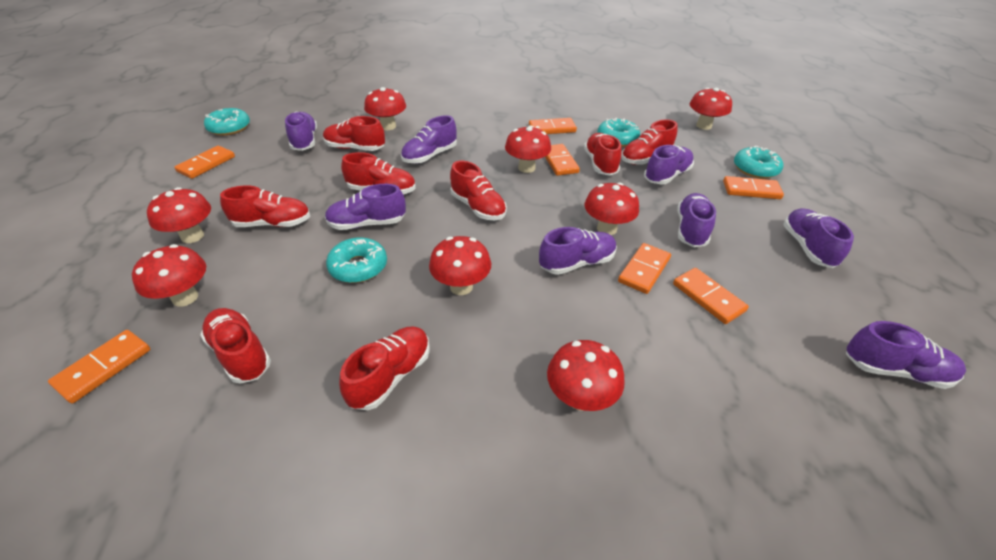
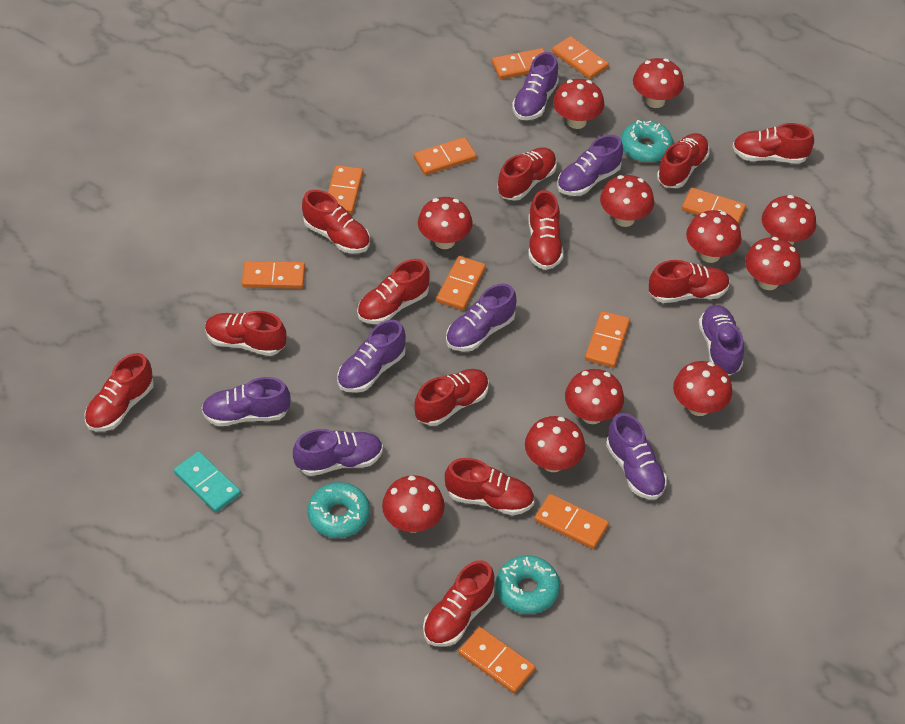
orange domino: [48,330,150,403] [175,146,235,179] [529,118,577,134] [545,144,580,176] [618,243,671,294] [673,268,749,324] [723,176,784,199] = 7 -> [242,261,305,289] [328,165,363,214] [414,137,477,175] [436,256,486,310] [459,627,535,693] [492,48,545,79] [534,494,609,549] [552,36,609,79] [585,311,630,368] [682,188,746,224] = 10
red mushroom: [132,244,206,307] [147,187,211,243] [364,87,406,130] [429,236,491,295] [505,126,551,173] [547,340,625,411] [585,182,639,235] [690,88,732,130] = 8 -> [382,475,445,533] [418,197,473,249] [525,416,585,472] [553,79,604,129] [565,369,624,424] [600,175,654,227] [633,58,684,108] [673,361,732,416] [686,210,741,263] [745,237,801,290] [762,195,816,245] = 11
red shoe: [200,308,271,384] [220,186,310,227] [323,116,385,151] [339,327,430,410] [341,152,416,194] [450,161,507,220] [584,133,622,176] [621,120,678,165] = 8 -> [85,353,154,431] [205,311,286,356] [302,190,370,254] [357,259,430,324] [414,369,489,426] [423,560,494,646] [445,458,534,515] [497,147,557,201] [528,190,564,270] [649,260,730,303] [657,133,710,188] [732,123,814,164] = 12
turquoise domino: none = 0 -> [174,451,241,513] = 1
turquoise donut: [204,108,250,136] [326,237,387,283] [597,118,640,147] [734,146,783,179] = 4 -> [307,482,370,538] [496,555,560,614] [621,120,673,162] = 3

